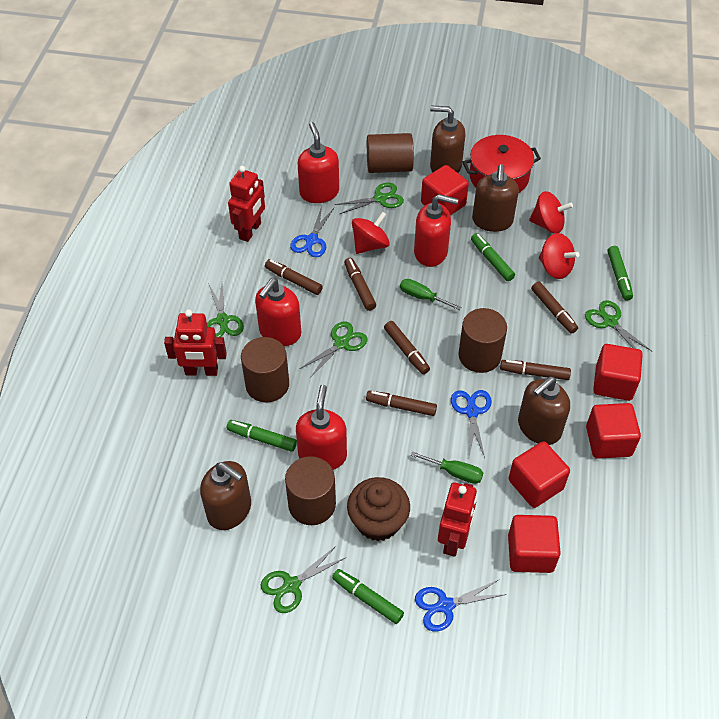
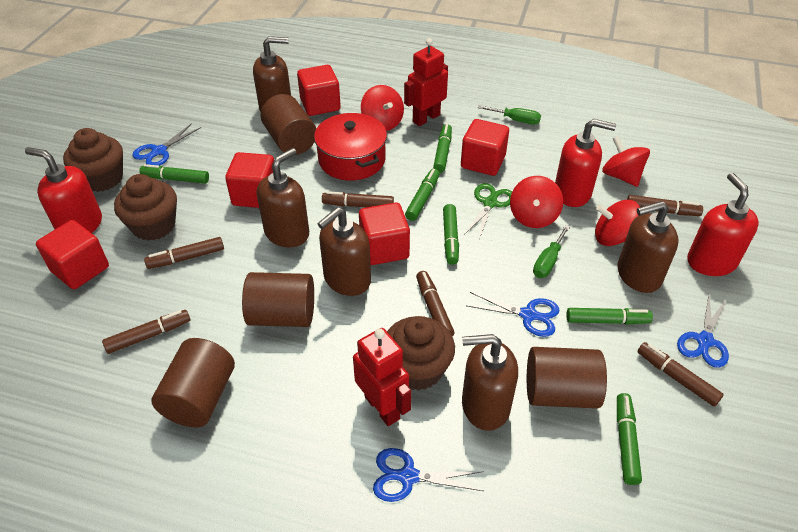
blue scissors: [290,206,334,257] [415,580,506,632] [451,390,492,458] = 3 -> [132,123,201,166] [373,448,484,502] [466,292,560,337] [677,295,729,368] = 4
brown cupcake: [347,477,410,541] = 1 -> [63,128,123,192] [114,174,177,241] [387,316,455,391] = 3
brown soap dispenser: [200,461,251,530] [430,106,465,173] [472,164,519,232] [518,377,570,445] = 4 -> [253,36,291,112] [257,148,309,247] [317,207,371,296] [462,334,518,431] [618,201,679,293] = 5
green marker: [227,420,297,452] [332,569,404,624] [471,233,515,281] [607,246,633,301] = 4 -> [140,164,209,184] [405,169,440,221] [433,124,452,173] [443,204,459,265] [566,308,653,325] [617,393,642,485] = 6
green scissors: [207,283,244,337] [260,545,345,613] [300,321,368,378] [335,183,404,214] [585,300,652,351] = 5 -> [464,183,512,239] = 1
red robot: [164,309,227,376] [228,166,265,242] [438,482,477,557] = 3 -> [353,328,411,426] [404,38,448,126] = 2
red soap dispenser: [255,278,301,346] [296,385,347,470] [297,122,339,203] [414,194,458,267] = 4 -> [25,147,102,233] [555,119,616,207] [687,173,759,276] = 3
red spinning top: [352,212,390,254] [529,191,573,234] [539,233,579,279] = 3 -> [361,85,404,131] [510,176,563,228] [595,200,640,246] [602,136,650,187] = 4

